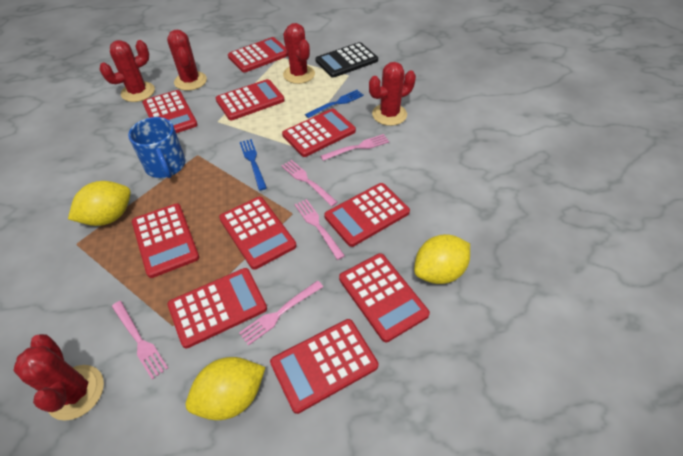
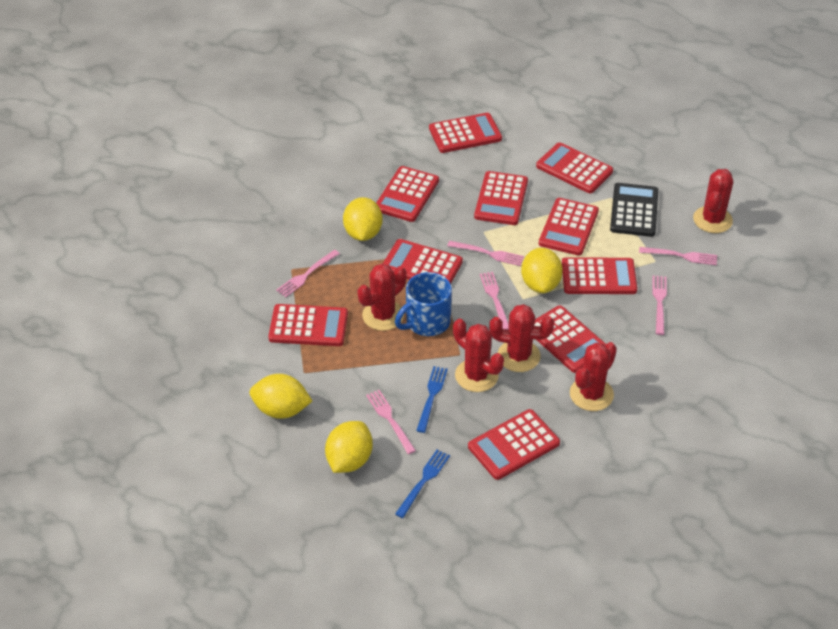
pink fork: [112,301,168,379] [239,280,323,346] [281,160,338,206] [294,199,345,260] [321,134,389,161] = 5 -> [276,250,340,297] [366,390,416,454] [447,241,524,266] [480,272,509,330] [639,247,717,265] [652,275,667,335] = 6
yellow lemon: [68,181,131,226] [186,357,265,420] [414,234,470,284] = 3 -> [250,374,312,419] [325,421,373,473] [343,197,383,241] [521,248,563,293] = 4

